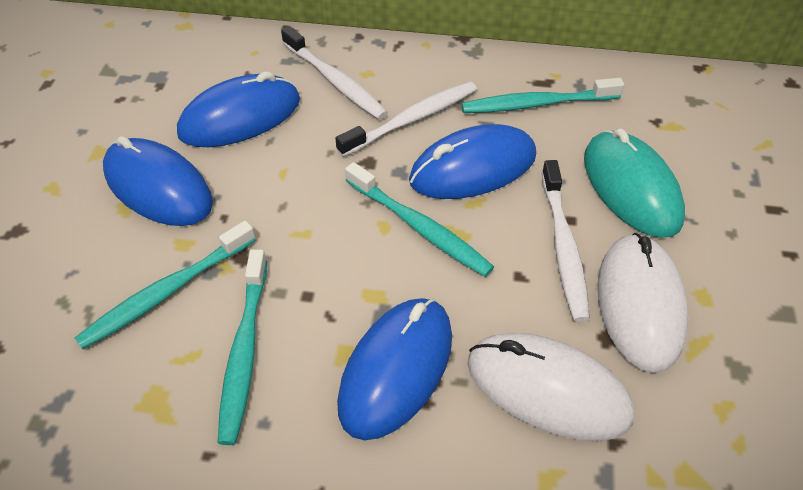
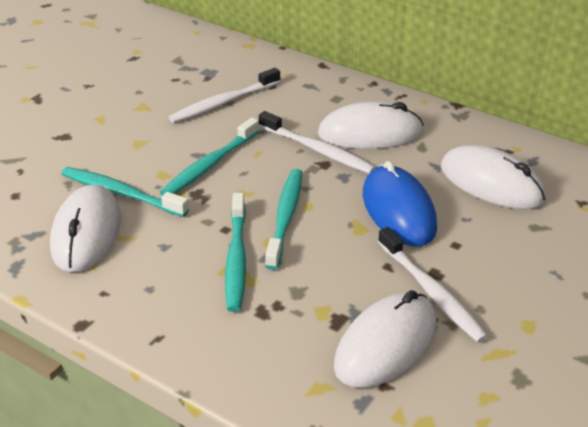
blue mouse: [103,136,213,226] [177,71,300,147] [337,298,452,440] [409,124,536,199] = 4 -> [363,161,437,247] = 1
turquoise mouse: [584,129,685,238] = 1 -> none = 0
white mouse: [467,333,634,441] [597,233,688,373] = 2 -> [50,185,121,272] [317,101,424,149] [334,290,437,388] [441,145,546,209] = 4

